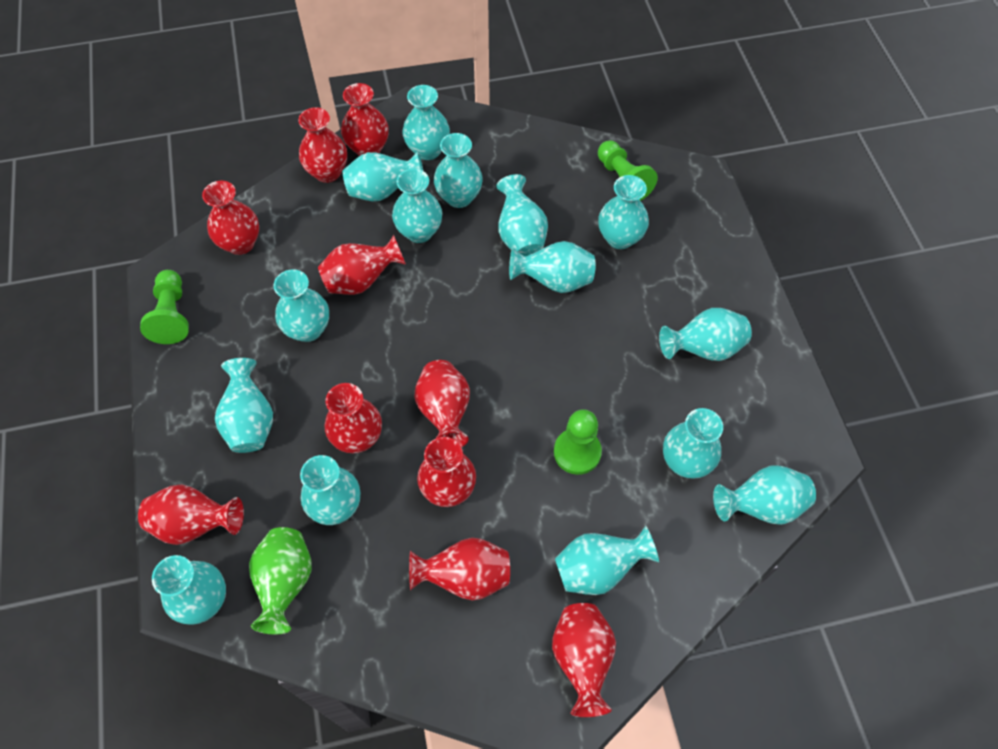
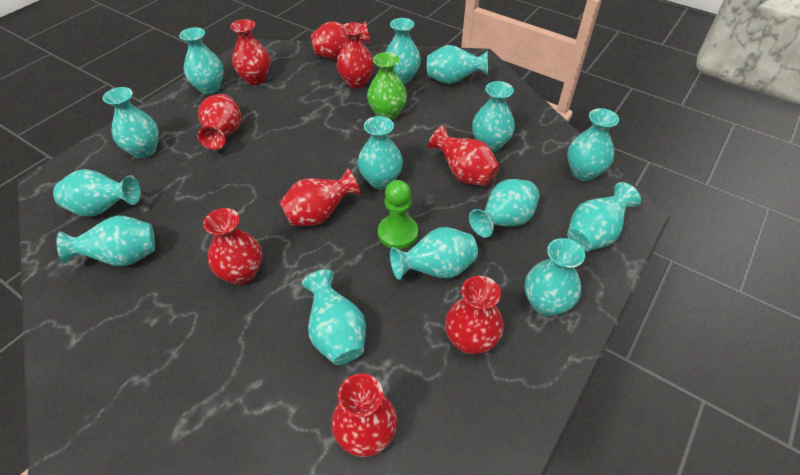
green pawn: [140,270,189,344] [554,409,602,475] [598,141,658,201] = 3 -> [378,180,418,249] = 1
red vase: [138,484,244,545] [202,181,259,255] [298,107,347,183] [318,235,406,295] [325,383,382,453] [341,83,389,156] [409,538,510,601] [415,360,470,448] [417,437,476,507] [552,603,616,717] = 10 -> [197,94,241,150] [203,208,262,285] [230,19,270,85] [279,168,361,226] [311,21,370,59] [331,373,397,457] [336,22,374,89] [428,125,500,186] [445,276,504,355] = 9
turquoise vase: [152,555,226,625] [215,358,273,453] [273,269,329,342] [300,455,360,525] [343,151,424,202] [392,169,442,243] [402,85,450,160] [434,133,483,208] [496,174,548,256] [509,241,595,293] [555,526,659,595] [598,175,649,249] [659,308,752,361] [663,408,723,479] [713,465,816,525] = 15 -> [53,169,141,217] [57,216,155,266] [103,87,159,158] [179,27,224,94] [302,269,366,365] [358,116,403,189] [385,18,421,84] [390,227,478,280] [427,45,488,84] [469,179,539,237] [472,81,515,152] [525,238,585,316] [567,108,619,181] [567,182,641,251] = 14

